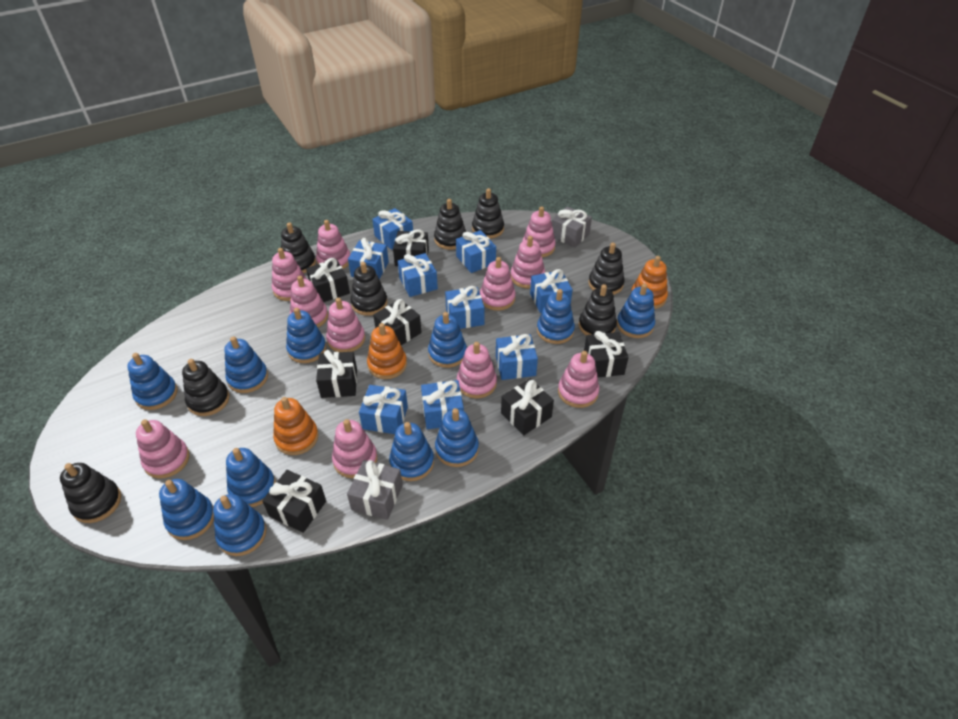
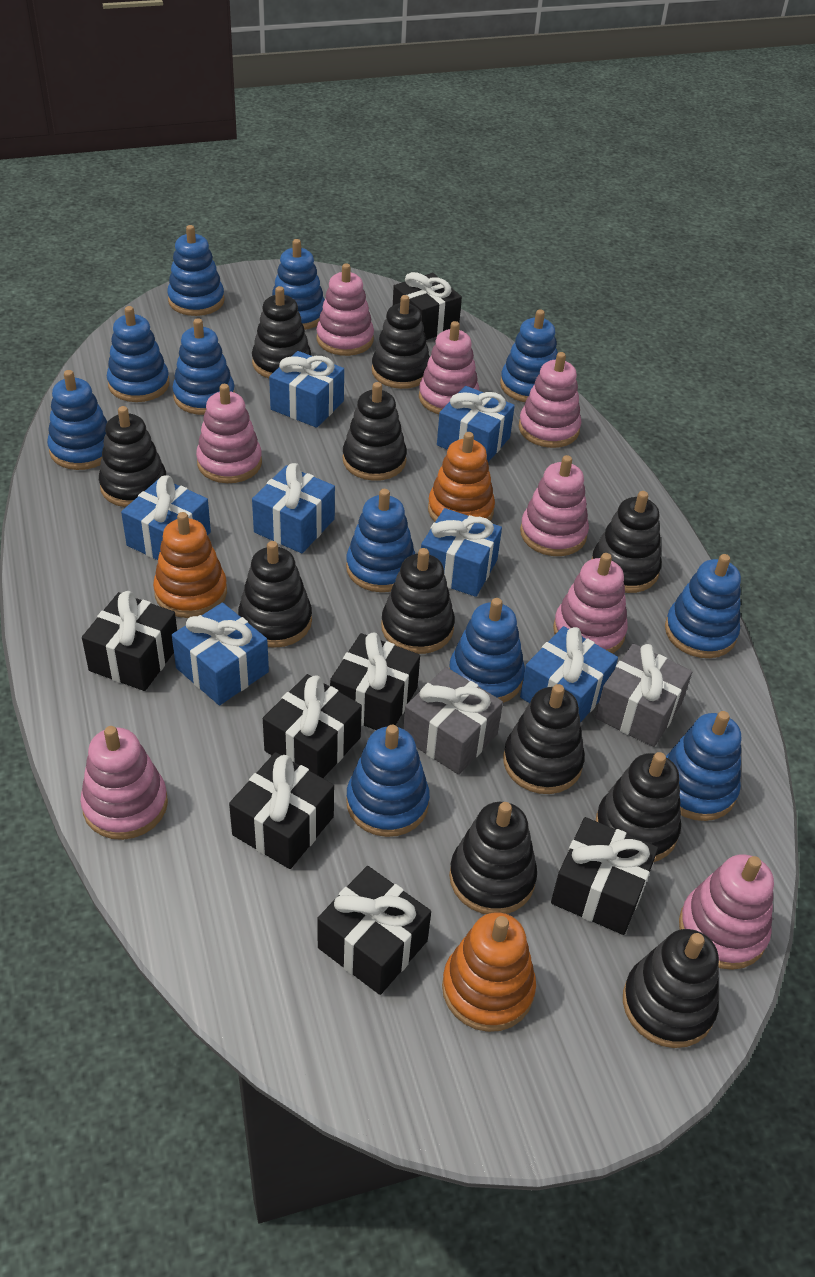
black stacking toy: [60,463,121,523] [182,359,229,416] [281,222,316,273] [351,262,388,316] [434,199,466,250] [472,188,504,239] [579,284,617,335] [588,243,625,295] = 8 -> [99,406,166,507] [238,541,312,648] [252,286,311,378] [343,382,407,481] [372,295,430,389] [381,548,455,654] [449,802,537,914] [503,684,585,794] [591,491,662,593] [596,752,681,862] [623,929,719,1048] = 11
blue gift: [348,238,389,280] [359,385,408,434] [372,208,413,250] [398,253,438,297] [421,380,464,430] [445,286,485,329] [456,230,496,273] [496,334,538,380] [530,269,573,313] = 9 -> [121,475,211,560] [172,603,269,705] [252,463,335,553] [269,351,344,428] [421,508,502,597] [437,386,515,462] [520,626,618,723] = 7
pink stacking toy: [136,419,189,478] [272,248,307,301] [290,276,328,327] [316,220,350,269] [326,298,365,352] [332,419,377,478] [457,342,497,399] [480,257,516,311] [511,236,545,288] [522,206,556,258] [558,351,599,408] = 11 -> [80,726,168,840] [196,384,262,483] [316,263,374,356] [419,321,480,414] [519,352,581,448] [520,455,589,556] [553,553,628,654] [679,854,774,970] = 8

